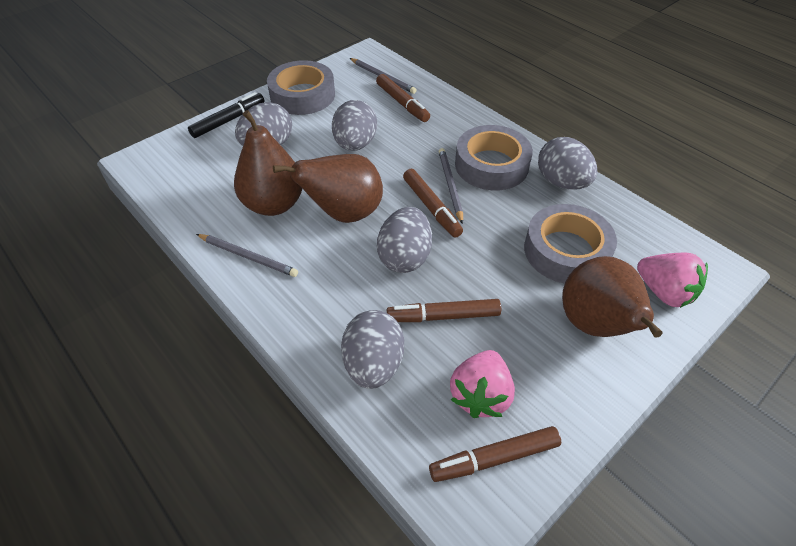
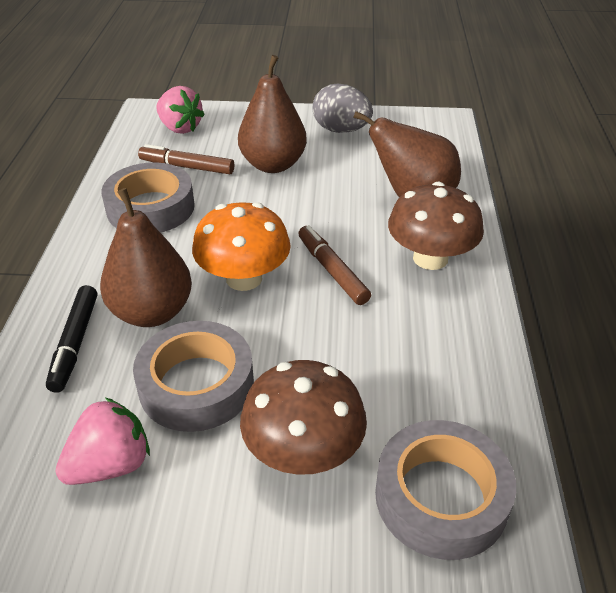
brown marker: [376,74,430,122] [387,299,501,322] [403,169,463,238] [429,426,561,482] = 4 -> [138,144,234,174] [298,225,371,305] = 2
brown mushroom: none = 0 -> [240,360,367,475] [388,182,484,270] = 2
grey egg: [235,102,292,146] [332,100,377,151] [341,310,404,389] [377,207,432,273] [538,137,597,190] = 5 -> [312,84,373,133] = 1
grey pencil: [196,234,298,277] [350,58,417,94] [439,148,463,224] = 3 -> none = 0
orange mushroom: none = 0 -> [192,202,291,291] = 1

